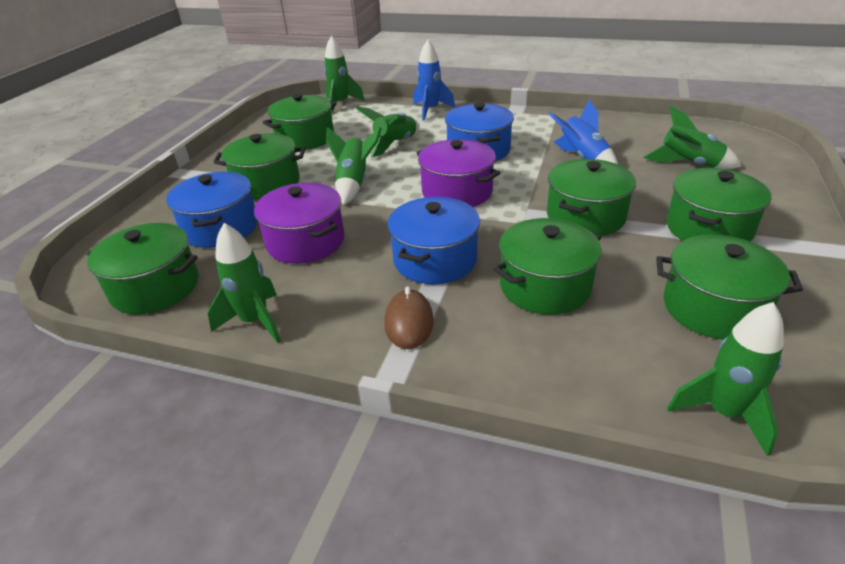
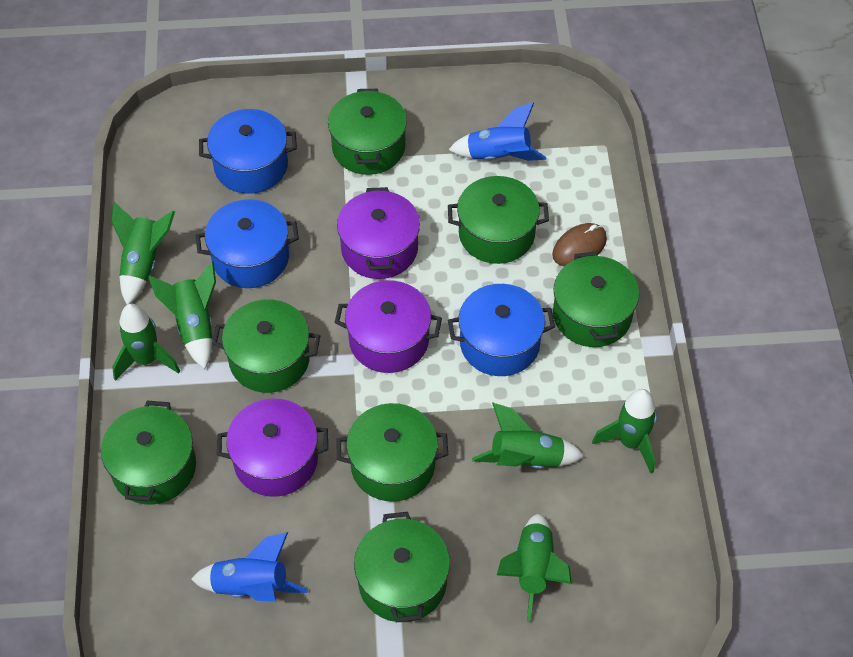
purple pot: [254,183,344,264] [417,139,500,207] = 2 -> [217,399,328,497] [334,280,442,373] [337,187,420,279] = 3

